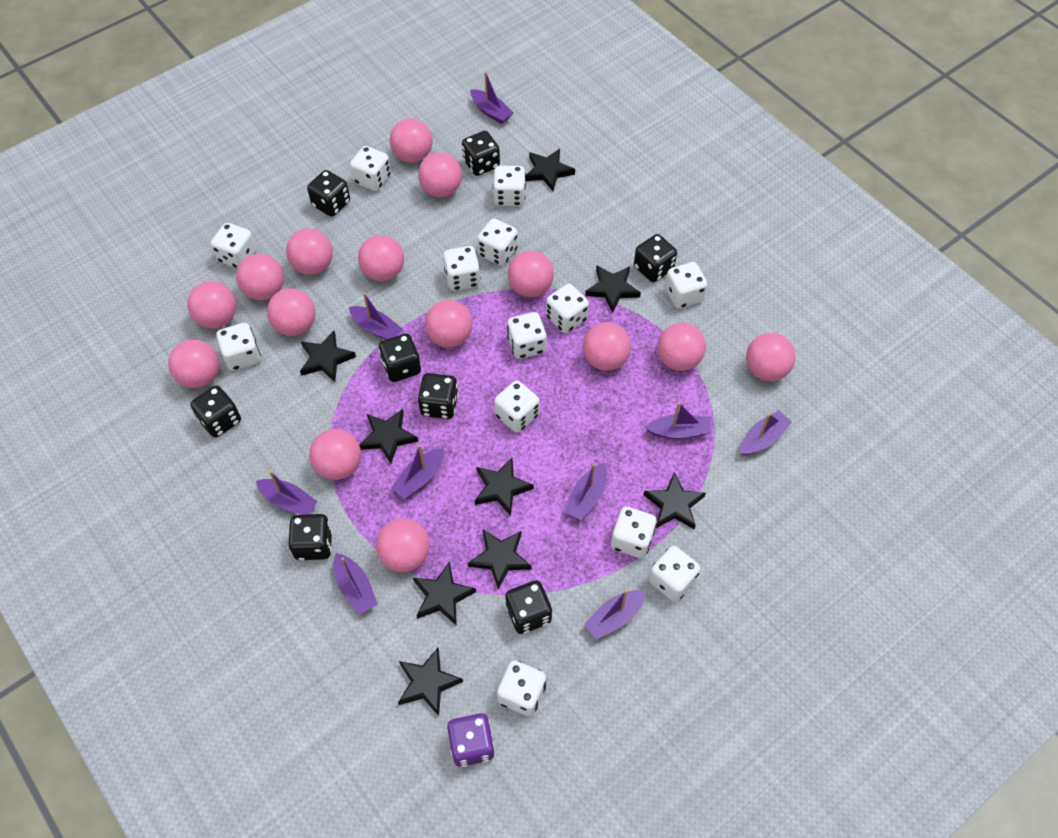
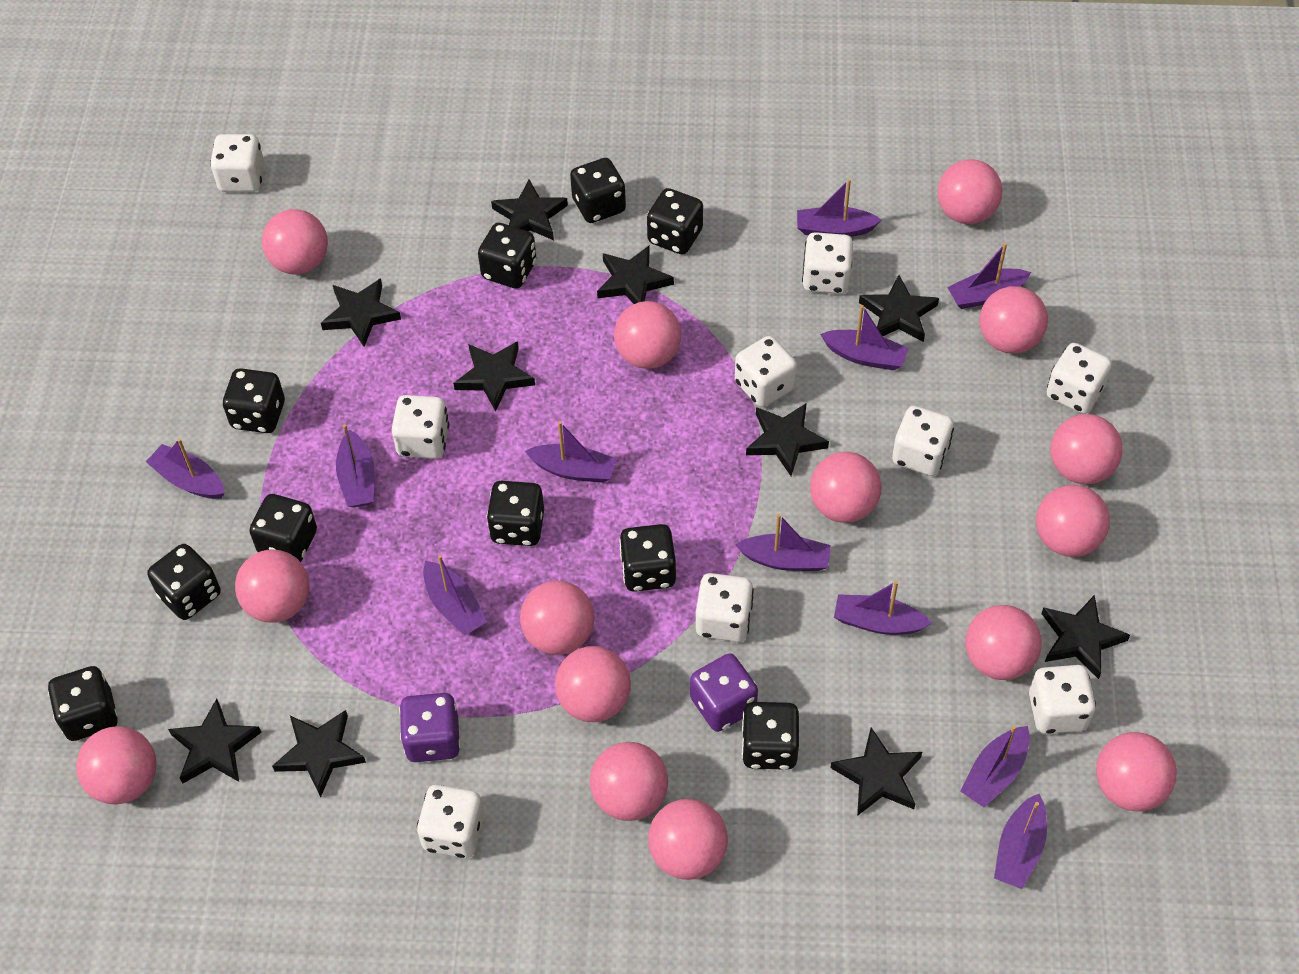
black dice: [190,386,241,438] [288,514,332,561] [307,170,350,217] [379,334,421,382] [417,373,459,419] [462,131,500,176] [505,580,552,634] [634,234,677,282] = 8 -> [48,666,118,741] [147,544,221,620] [222,368,285,433] [249,494,317,562] [478,223,536,289] [486,481,544,546] [570,158,626,223] [619,524,676,592] [647,188,703,254] [742,702,799,770] = 10
black star: [300,331,356,382] [359,409,419,464] [398,648,463,716] [413,562,476,626] [468,530,532,590] [475,458,534,516] [525,149,575,191] [585,265,641,313] [643,472,706,529] = 9 -> [168,699,262,783] [272,710,366,798] [321,278,401,347] [453,341,535,412] [491,179,568,240] [597,246,674,304] [746,403,829,476] [831,727,922,816] [859,275,939,342] [1041,595,1130,679] = 10
purple boat: [256,471,318,515] [334,553,378,614] [349,293,403,340] [391,445,444,499] [470,71,513,124] [565,463,607,520] [584,590,646,640] [645,402,711,439] [740,410,792,456] = 9 -> [146,438,225,499] [336,424,375,507] [423,555,487,636] [525,421,616,483] [735,514,831,571] [797,179,882,237] [820,305,909,370] [834,581,932,635] [947,243,1031,309] [960,726,1030,807] [994,794,1047,889] = 11
purple dice: [447,713,495,767] = 1 -> [399,693,460,762] [690,653,758,732] = 2
white dice: [211,223,256,269] [216,323,261,371] [350,146,391,191] [443,246,481,291] [477,219,518,266] [493,166,526,206] [494,381,539,433] [497,660,546,716] [507,312,546,359] [546,284,589,333] [611,507,657,558] [649,546,700,602] [665,262,707,309] = 13 -> [210,134,264,192] [392,395,449,459] [417,785,484,858] [696,573,754,642] [735,336,797,407] [802,232,853,294] [892,406,954,476] [1029,665,1096,734] [1047,343,1112,414] = 9

